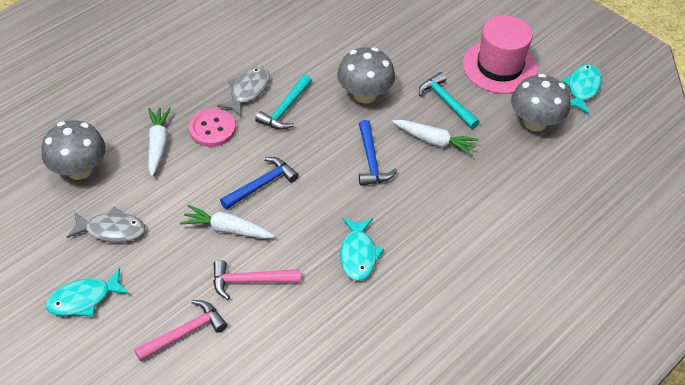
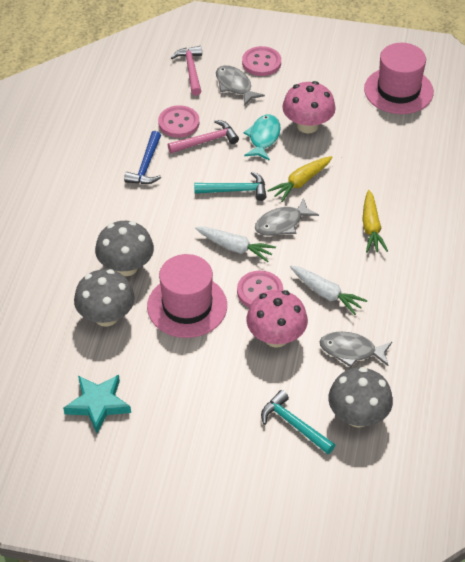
blue hammer: [220,157,299,210] [359,120,397,186] = 2 -> [124,131,161,184] = 1
grey fish: [67,207,145,243] [217,67,270,117] = 2 -> [216,65,265,106] [255,198,319,236] [320,332,392,367] = 3
pink button: [189,109,236,147] = 1 -> [158,105,199,138] [237,271,283,308] [242,46,281,76] = 3
pink hat: [463,15,538,94] = 1 -> [147,254,227,338] [364,43,434,114] = 2
pink mushroom: none = 0 -> [246,290,308,347] [282,81,336,134] = 2
turquoise fish: [46,268,130,317] [340,218,384,281] [562,64,602,114] = 3 -> [243,115,281,161] = 1
turquoise star: none = 0 -> [63,375,131,433] = 1
white carrot: [148,108,171,176] [180,205,275,239] [392,120,479,156] = 3 -> [195,227,276,262] [290,266,368,315] = 2
yellow carrot: none = 0 -> [267,156,332,202] [362,190,388,253] = 2

